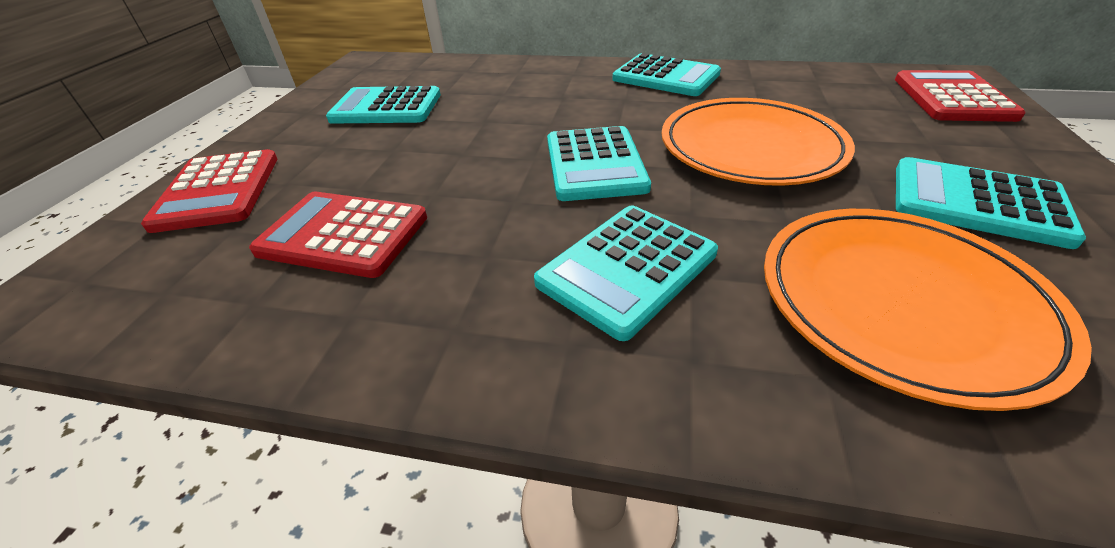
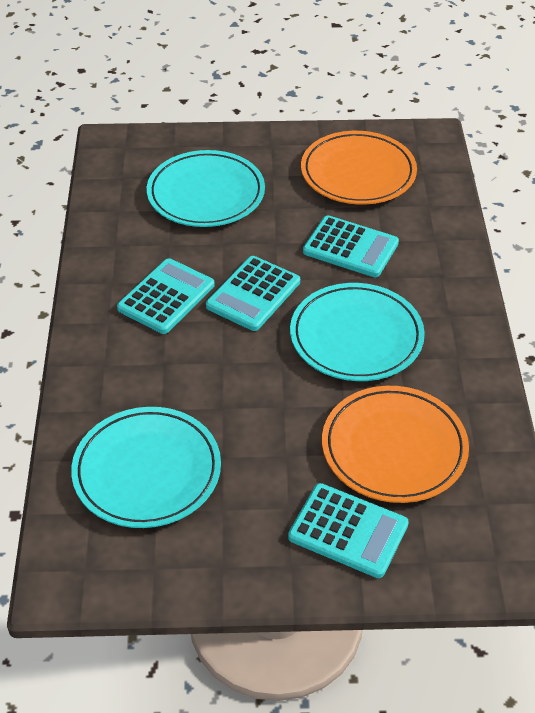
red calculator: [141,149,278,233] [249,192,427,278] [895,70,1026,122] = 3 -> none = 0
turquoise calculator: [326,86,441,124] [534,206,718,341] [547,126,651,201] [612,53,721,96] [896,157,1086,249] = 5 -> [117,258,215,334] [206,256,300,331] [288,483,409,578] [303,215,399,277] = 4
turquoise plate: none = 0 -> [71,407,221,528] [147,150,265,227] [290,283,425,381] = 3

